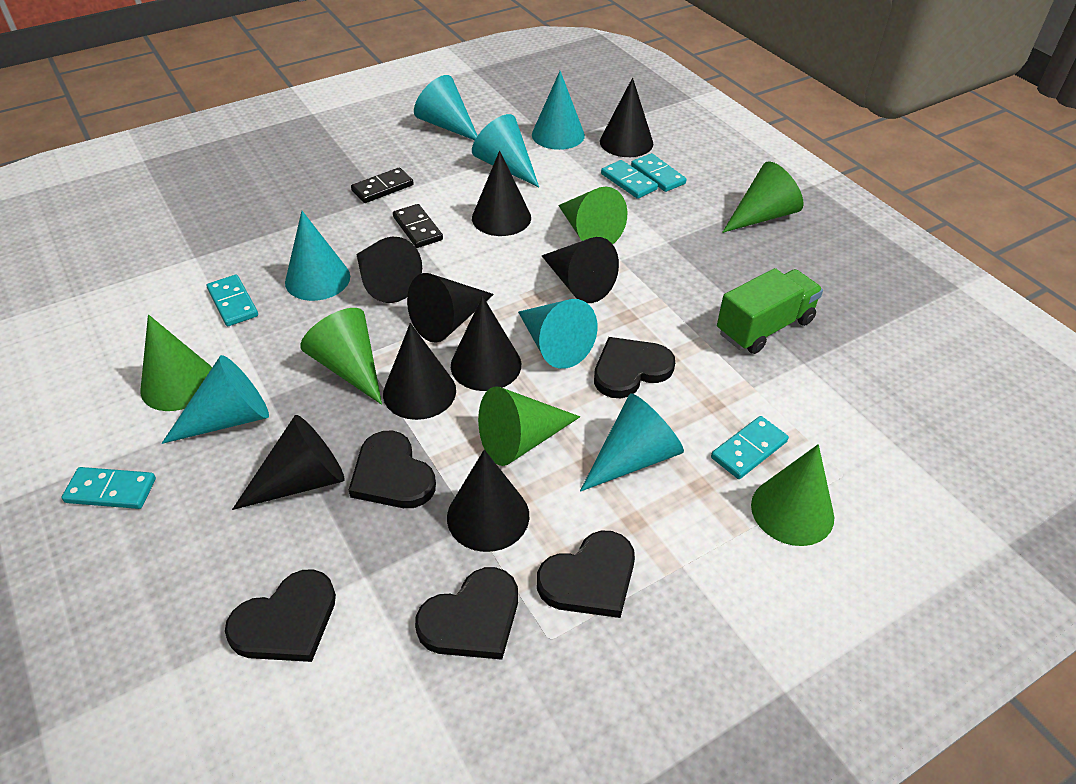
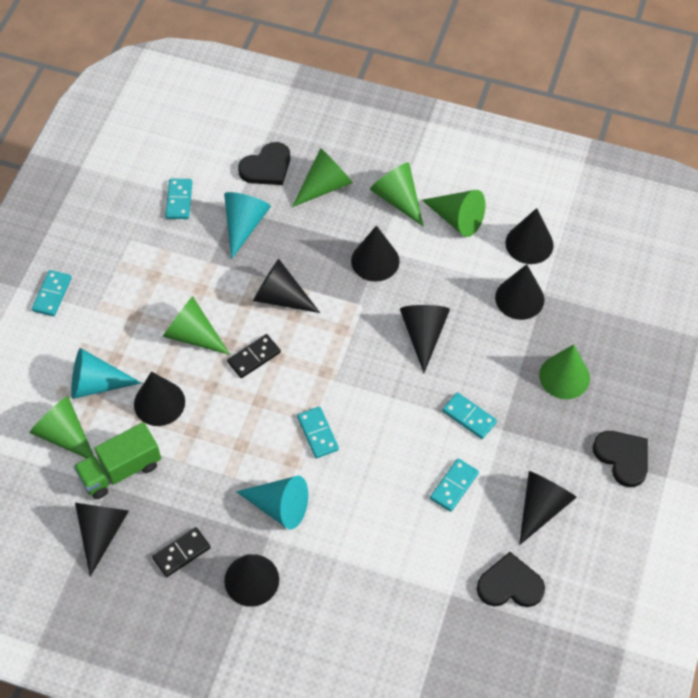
black heart: [225,569,336,662] [349,431,436,508] [415,567,518,660] [537,530,635,618] [594,337,675,398] = 5 -> [238,142,290,185] [477,552,545,607] [593,431,648,487] = 3
turquoise cone: [162,355,269,444] [285,211,350,301] [414,75,478,140] [472,114,539,187] [518,299,597,369] [532,71,585,150] [580,394,684,492] = 7 -> [71,348,141,399] [224,192,271,259] [236,476,308,530] = 3

